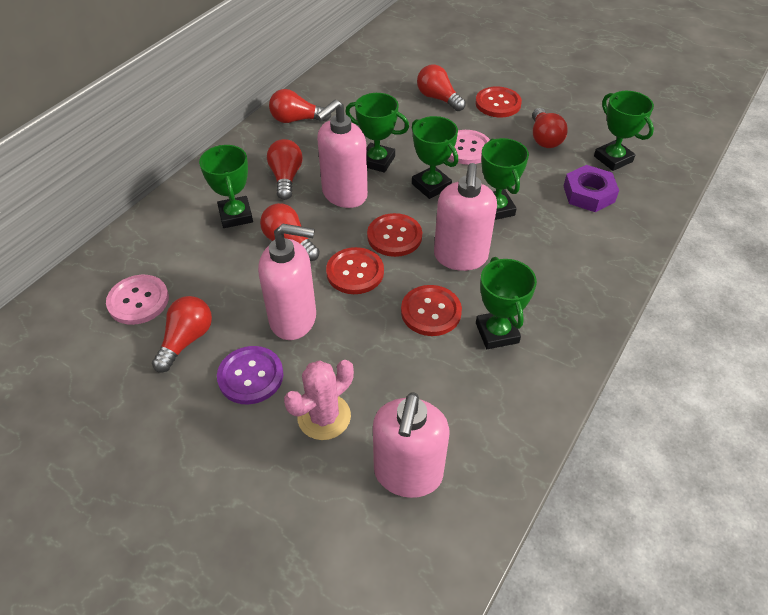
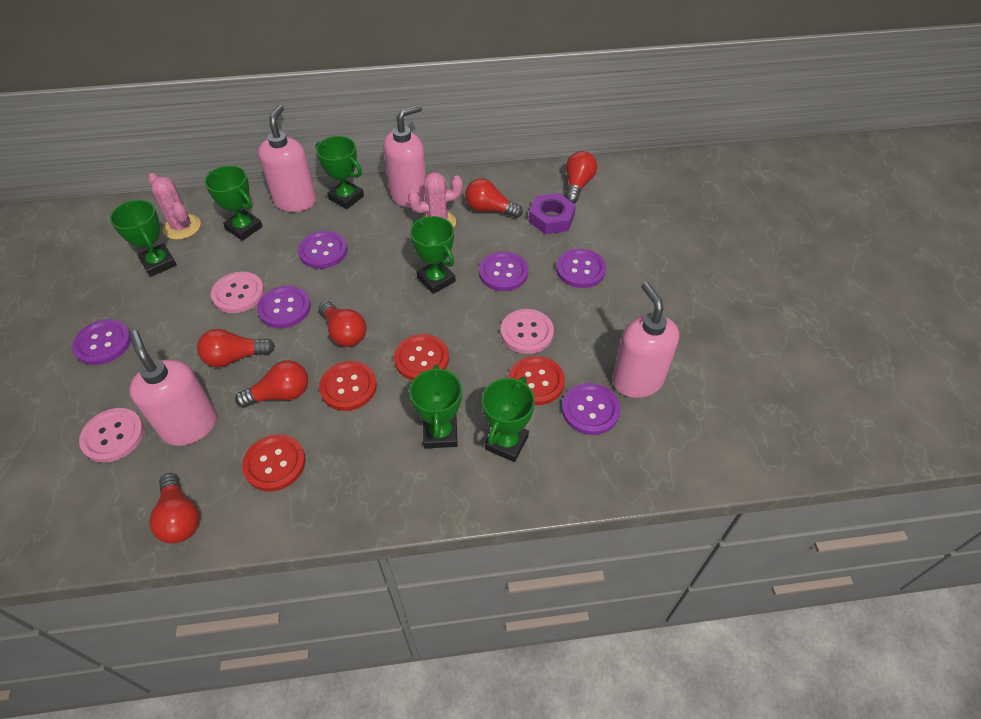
pink button: [106,275,169,325] [449,130,490,165] = 2 -> [79,408,144,463] [211,272,264,313] [501,309,554,354] = 3
pink cactus: [284,360,354,440] = 1 -> [148,173,201,240] [408,172,463,227] = 2
purple button: [217,346,283,405] = 1 -> [72,319,131,365] [257,285,311,328] [298,231,347,269] [479,251,528,291] [556,249,606,288] [562,383,620,435] = 6

